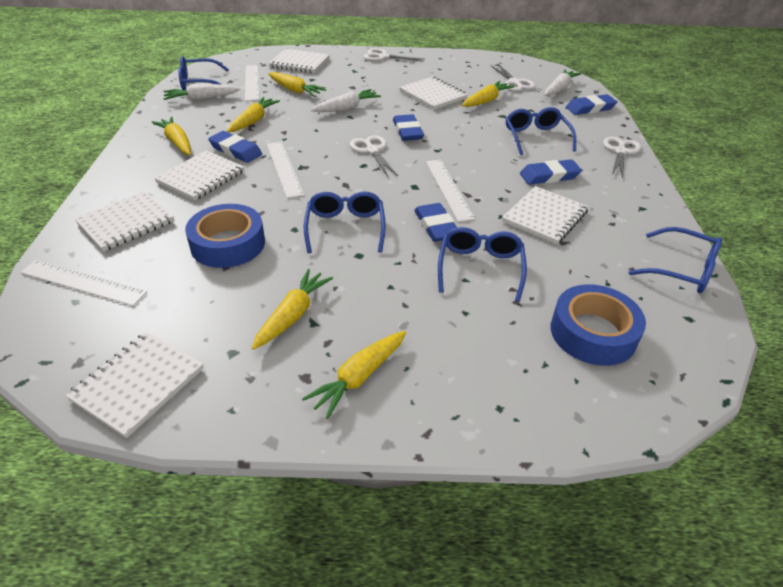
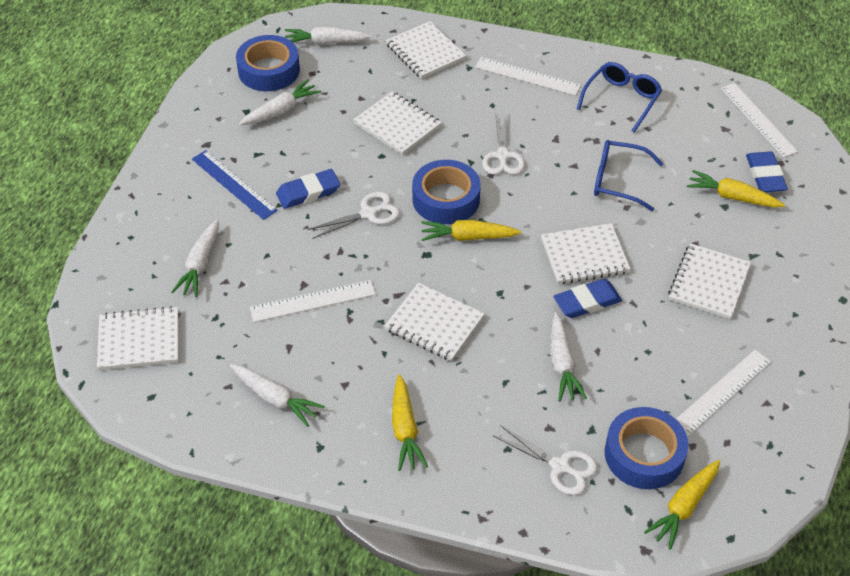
blue eraser: [208,131,262,163] [393,114,424,141] [414,203,457,242] [520,159,582,185] [566,94,617,115] = 5 -> [276,169,340,209] [553,279,622,318] [746,151,788,192] = 3
blue glasses: [178,56,229,90] [304,191,386,253] [438,227,527,302] [506,107,576,155] [629,227,722,293] = 5 -> [577,62,662,133] [594,140,663,211] = 2
blue ruler: none = 0 -> [192,150,278,220] = 1
blue tape: [185,204,265,268] [551,284,646,366] = 2 -> [236,35,300,91] [412,160,481,224] [605,407,689,489] = 3
white carrot: [163,84,240,101] [311,89,381,112] [545,69,581,96] = 3 -> [172,219,219,297] [230,364,325,427] [239,79,321,125] [285,27,371,45] [551,312,587,402] = 5
white scissors: [350,135,398,177] [364,48,425,62] [491,64,535,91] [603,137,641,179] = 4 -> [308,192,400,239] [482,112,525,175] [493,425,597,495] = 3
yellow carrot: [152,117,191,155] [227,97,280,132] [252,269,333,350] [268,72,326,97] [302,331,406,419] [462,81,514,107] = 6 -> [392,374,428,471] [421,220,521,241] [644,460,720,550] [687,170,785,207] = 4

